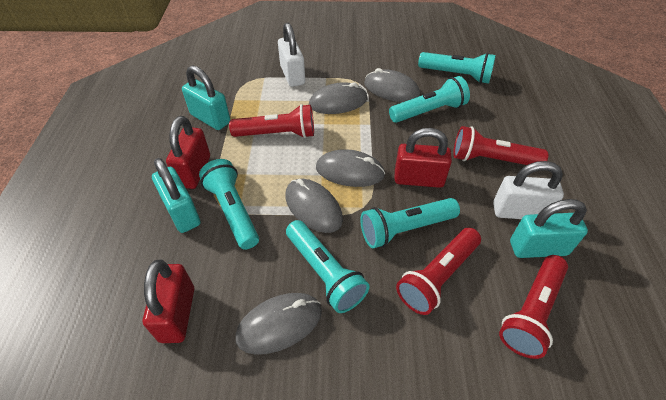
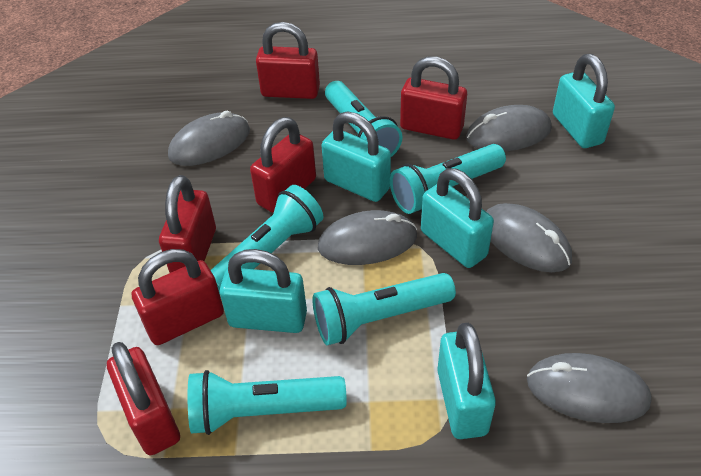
red flashlight: [229,104,314,138] [396,228,481,315] [453,126,548,165] [499,255,568,359] = 4 -> none = 0
red padlock: [143,260,194,343] [166,116,210,189] [395,128,452,188] = 3 -> [107,342,180,455] [132,249,224,345] [159,175,216,273] [250,117,316,213] [256,22,320,99] [400,56,467,140] = 6
turquoise padlock: [152,158,200,233] [182,66,230,130] [510,199,588,258] = 3 -> [220,249,307,333] [322,112,391,202] [421,168,494,268] [437,323,496,439] [553,54,615,148] = 5
white padlock: [278,23,305,87] [493,161,564,219] = 2 -> none = 0

